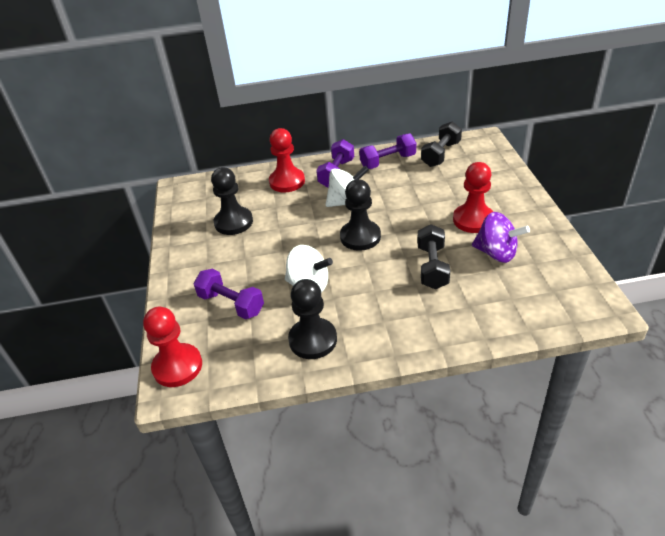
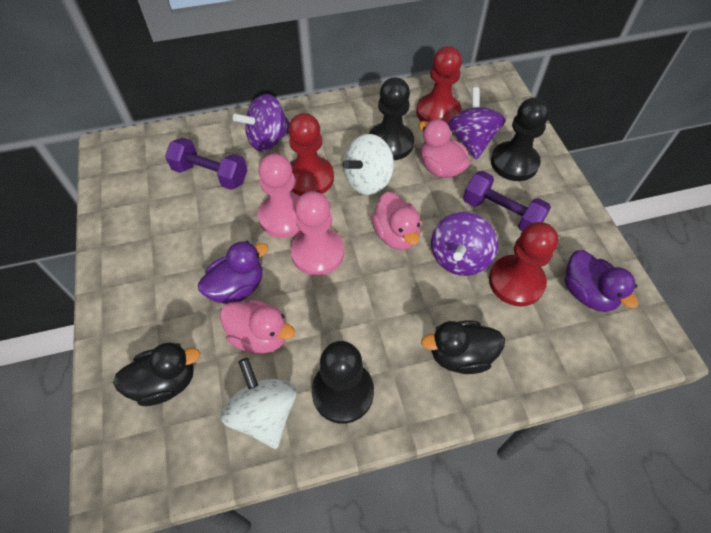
black duck: none = 0 -> [113,343,200,406] [421,320,505,374] = 2
black dumbbell: [417,224,450,289] [421,121,462,167] = 2 -> none = 0
pink duck: none = 0 -> [220,299,295,353] [371,192,421,250] [418,120,470,178] = 3
pink pawn: none = 0 -> [258,153,301,238] [290,191,344,276] = 2
purple duck: none = 0 -> [198,241,268,304] [565,250,638,312] = 2
purple dumbbell: [193,269,264,319] [316,139,354,188] [359,133,416,169] = 3 -> [165,138,247,190] [463,171,551,231] = 2
purple spinning top: [472,212,530,263] = 1 -> [233,94,290,152] [431,212,498,276] [448,87,505,159] = 3

